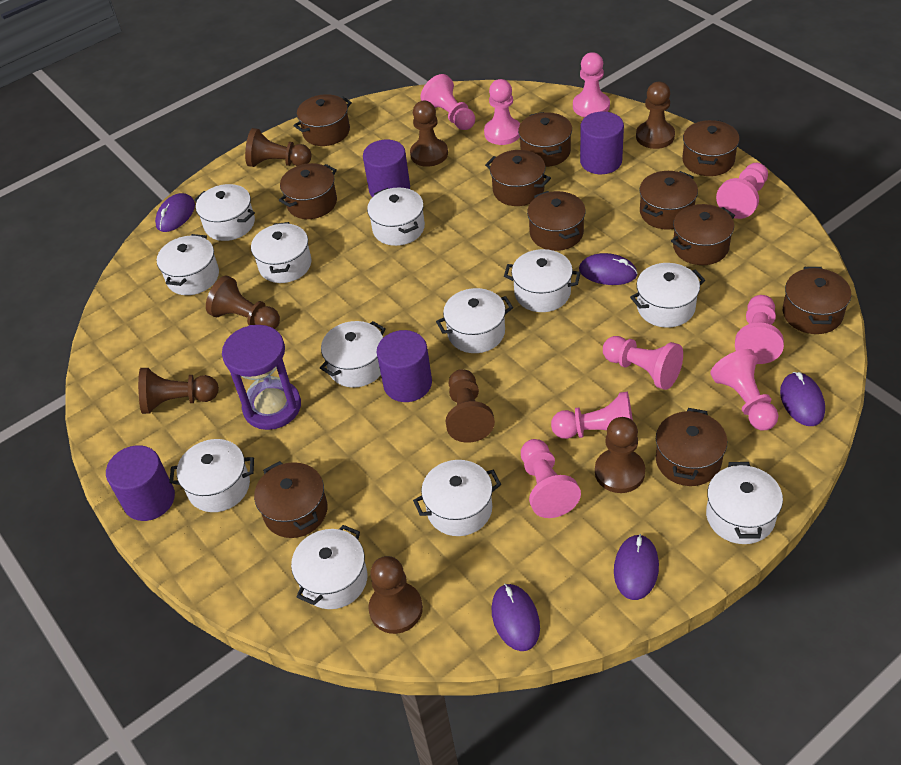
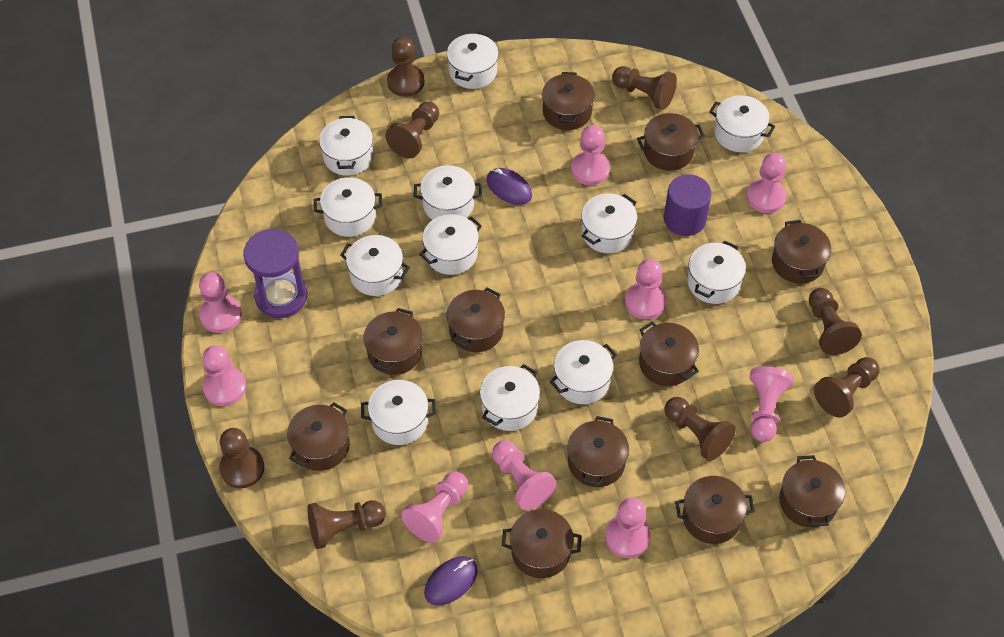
purple cylinder: [106,445,175,521] [363,140,410,197] [377,330,432,402] [580,111,624,174] = 4 -> [664,174,712,236] = 1
purple mouse: [155,193,195,232] [492,584,540,651] [579,253,638,285] [614,534,659,600] [780,372,825,426] = 5 -> [424,556,478,606] [486,168,532,205] = 2

